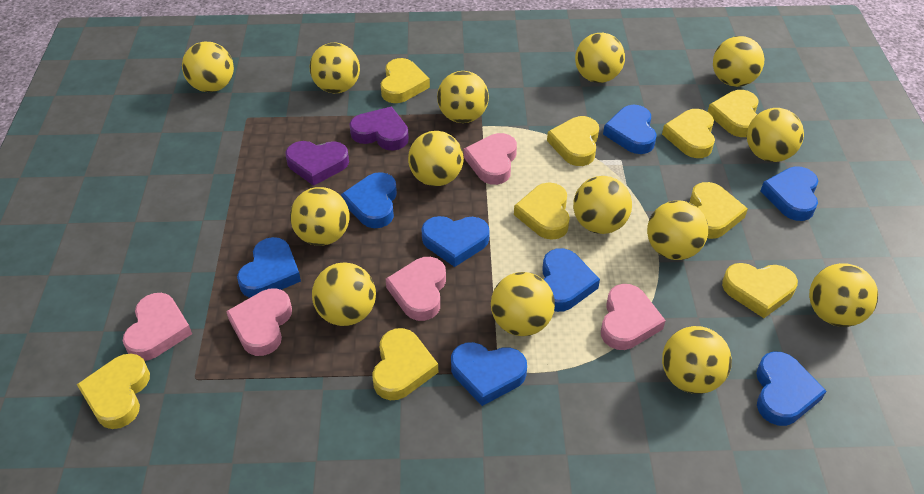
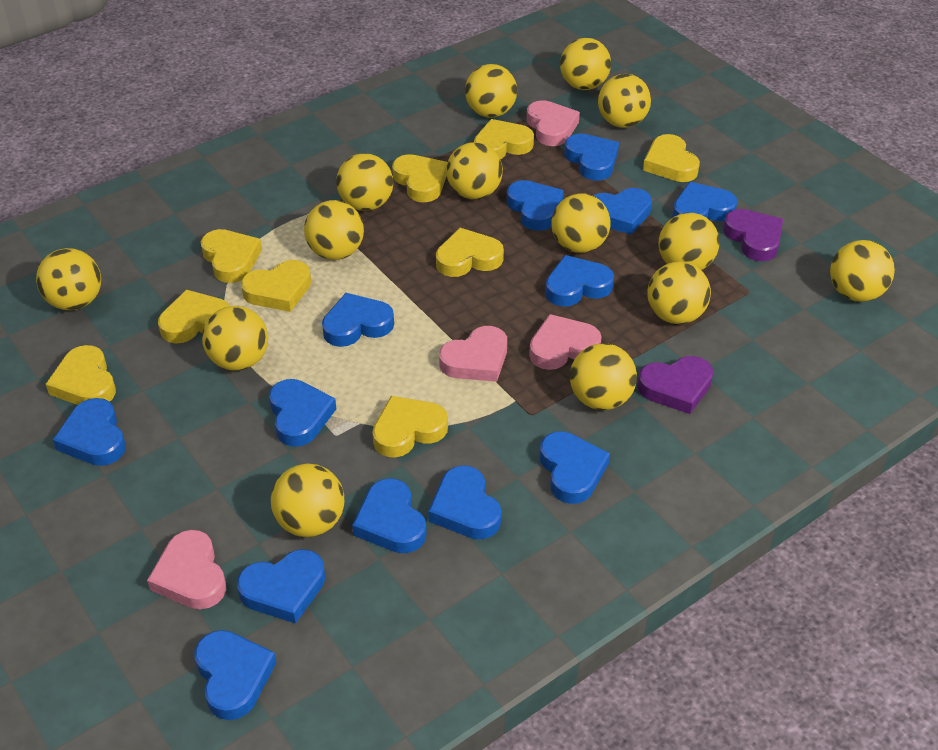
blue heart: [237,237,301,298] [341,172,397,228] [422,216,490,267] [451,342,527,406] [542,248,600,312] [603,105,657,154] [756,352,826,426] [760,166,818,221] = 8 -> [53,398,126,466] [194,630,277,720] [237,549,325,623] [269,379,336,447] [322,293,394,347] [352,478,427,553] [428,465,502,540] [507,180,564,231] [540,431,610,504] [545,255,614,307] [564,134,619,181] [593,188,652,235] [672,182,737,221] = 13
pink heart: [123,293,192,361] [226,288,292,356] [386,257,446,321] [464,133,517,185] [601,284,666,350] = 5 -> [147,530,226,609] [439,326,507,382] [527,100,580,146] [529,314,602,370] = 4

